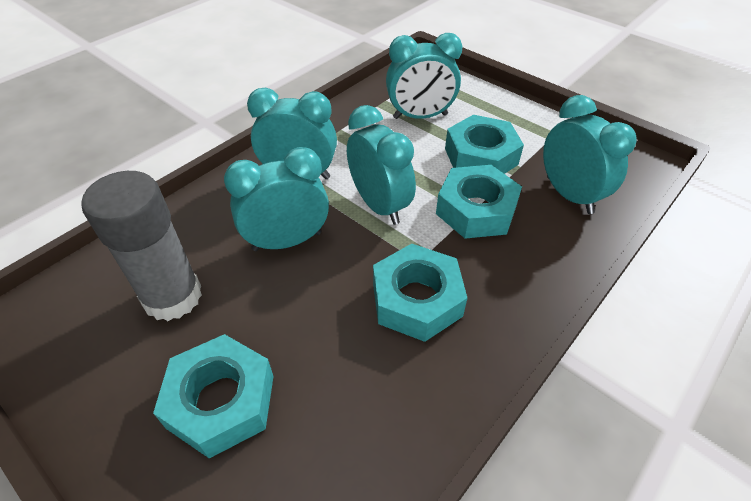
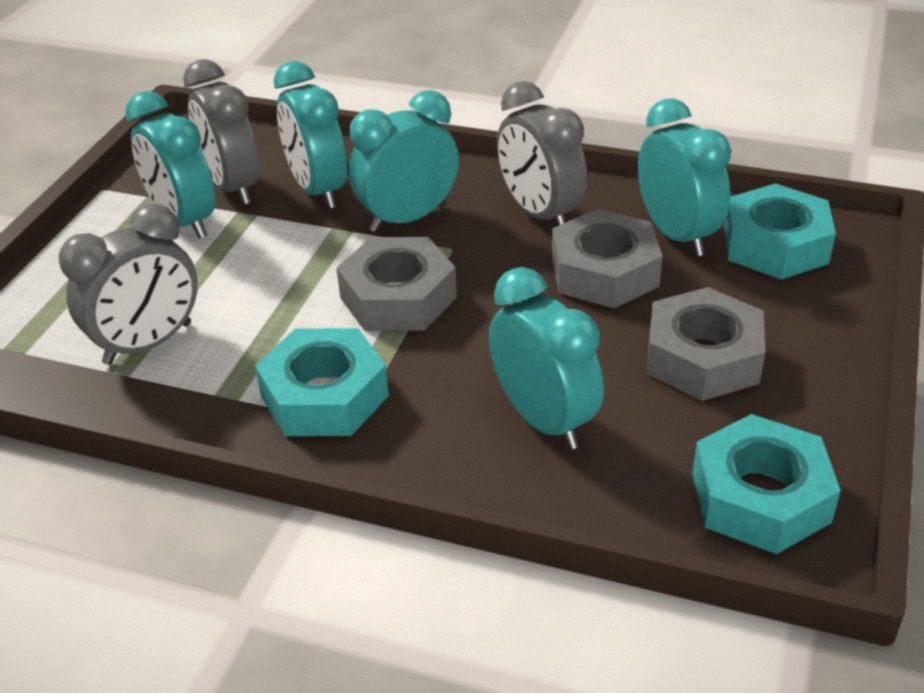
grey clock: none = 0 -> [59,203,198,365] [183,59,260,205] [497,81,587,226] = 3
grey glue stick: [81,171,202,321] = 1 -> none = 0
grey nut: none = 0 -> [336,237,457,331] [552,209,663,308] [646,287,765,401] = 3
turquoise nut: [153,334,274,459] [373,243,467,342] [436,165,522,239] [445,115,524,174] = 4 -> [255,328,389,436] [692,414,841,554] [724,183,836,280] = 3

